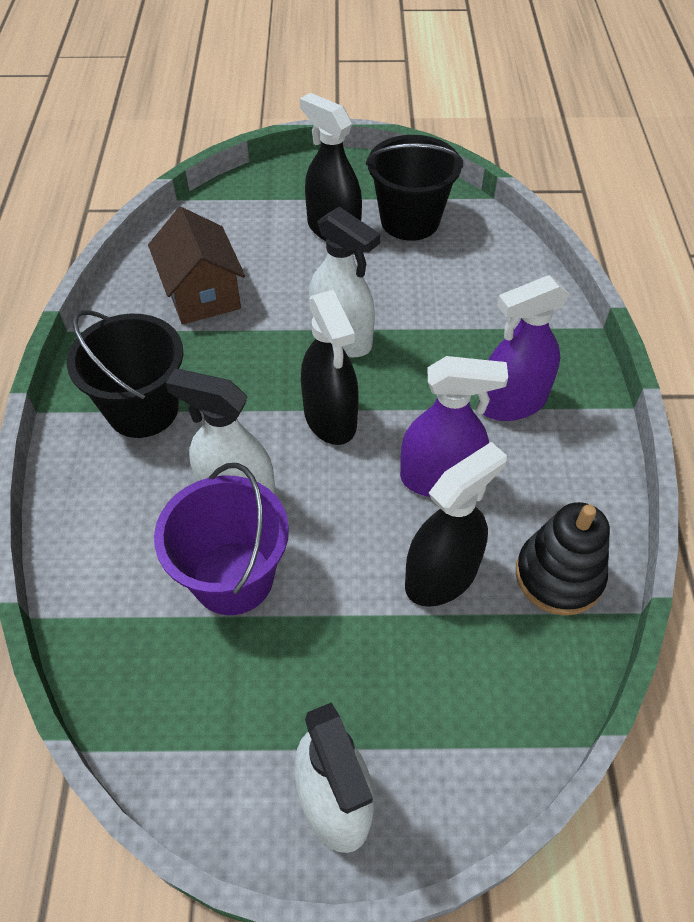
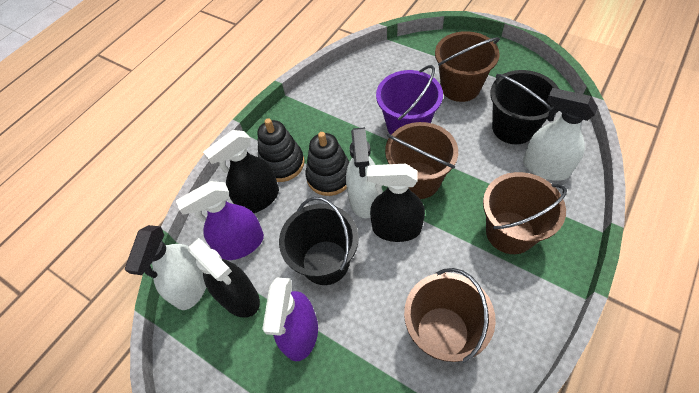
black stacking toy: [516,502,610,616] = 1 -> [257,118,304,182] [306,132,350,196] = 2
brown bucket: none = 0 -> [385,122,458,199] [404,268,496,363] [435,31,500,102] [483,172,567,254] = 4
brown house: [148,207,245,325] = 1 -> none = 0

